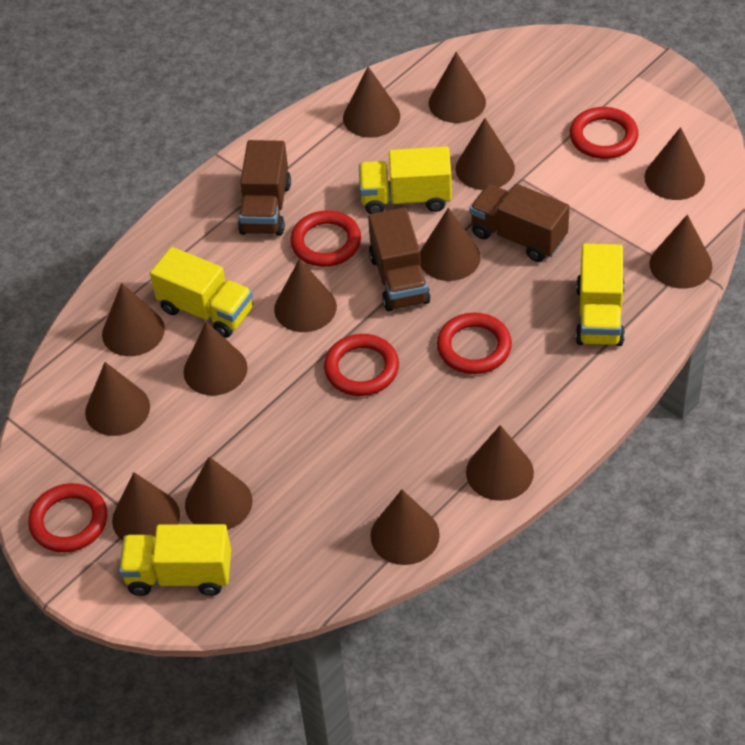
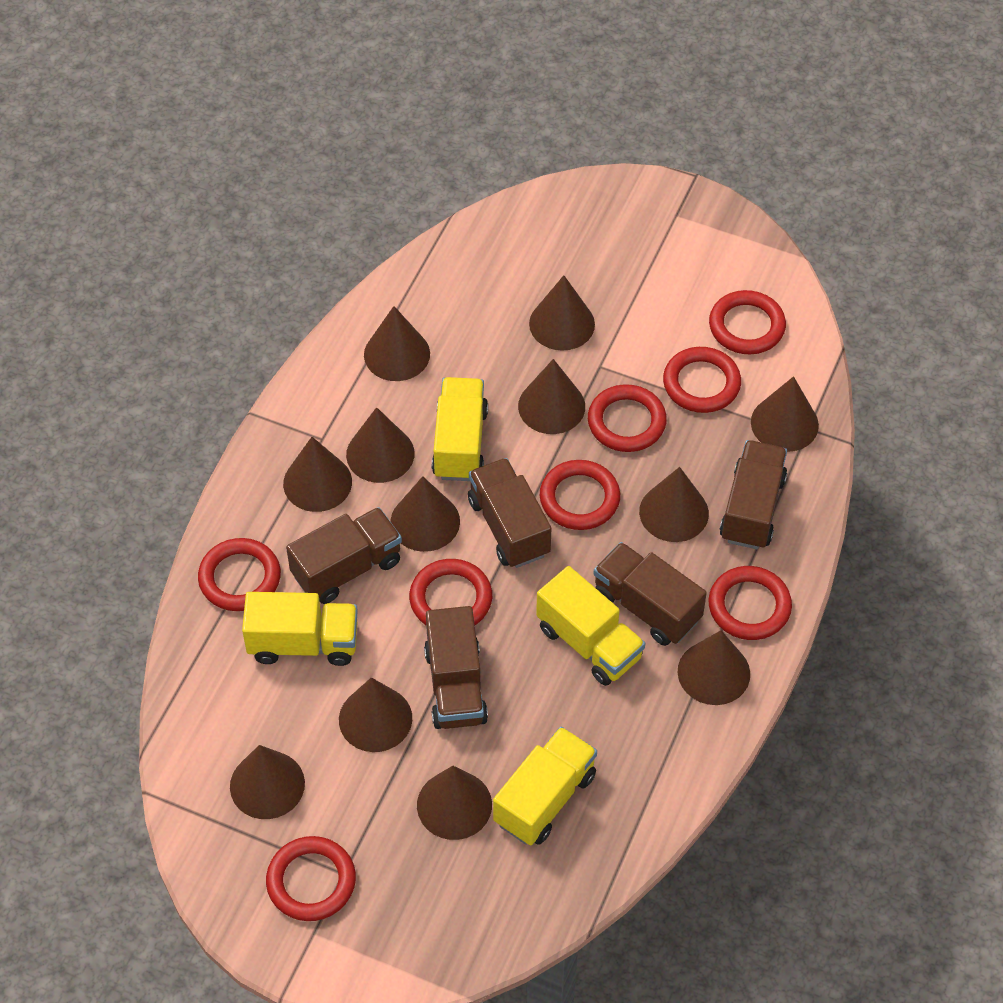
brown cone: [85,362,150,436] [102,283,165,356] [112,472,180,541] [183,322,248,395] [185,457,253,530] [274,259,337,332] [343,67,400,138] [370,490,440,565] [420,208,481,281] [429,52,486,123] [456,118,515,190] [466,425,534,501] [644,127,705,200] [649,215,713,289] = 14 -> [230,745,305,819] [283,437,352,512] [339,677,412,752] [346,407,415,483] [364,306,430,381] [390,476,460,552] [417,766,492,840] [518,359,585,434] [529,275,595,351] [639,467,709,542] [678,630,750,705] [751,376,819,452] = 12
brown truck: [238,140,291,236] [368,207,431,311] [470,184,570,262] = 3 -> [286,507,402,604] [424,606,488,729] [468,458,551,568] [593,542,707,646] [720,440,787,549] = 5
red ring: [28,483,107,552] [290,210,361,267] [324,334,399,396] [437,313,512,374] [570,107,639,159] = 5 -> [198,538,281,611] [266,836,356,921] [409,559,492,625] [540,460,620,530] [588,384,667,452] [663,347,741,413] [708,566,792,640] [709,290,786,354] = 8

